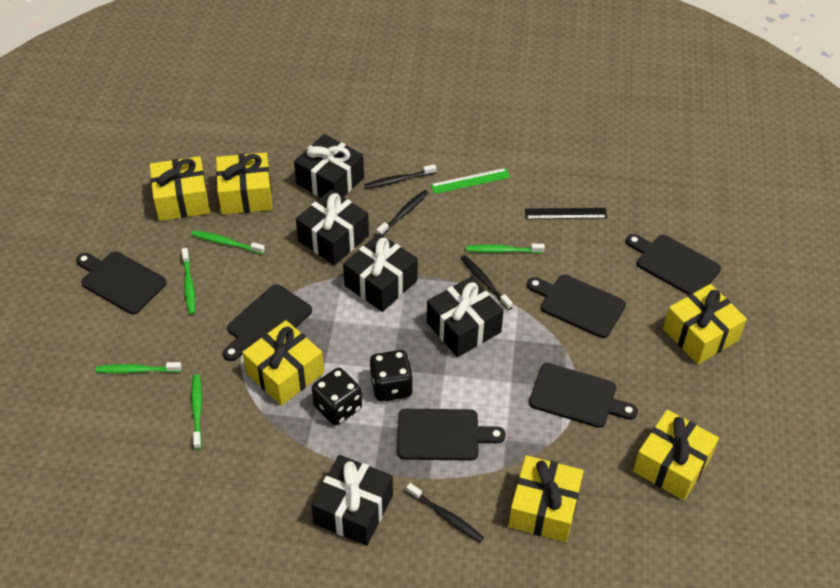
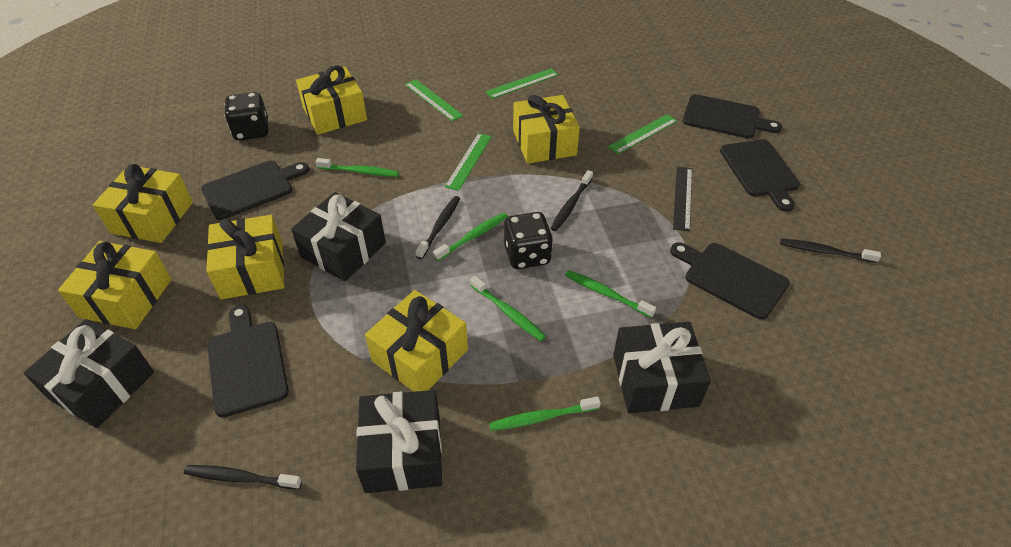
black cutting board: [76,251,167,314] [223,284,312,361] [398,409,506,461] [527,275,626,338] [529,363,638,428] [626,234,721,295] = 6 -> [201,161,309,220] [207,305,289,417] [670,242,789,320] [682,94,782,138] [720,139,800,212] = 5
black gift: [294,134,364,197] [296,190,369,265] [311,455,393,546] [343,233,418,312] [427,276,504,357] = 5 -> [23,319,154,428] [291,192,386,281] [356,390,442,493] [613,322,711,413] = 4
green ruler: [431,168,510,194] = 1 -> [405,79,463,121] [445,133,492,191] [485,68,558,99] [608,114,677,154] = 4

